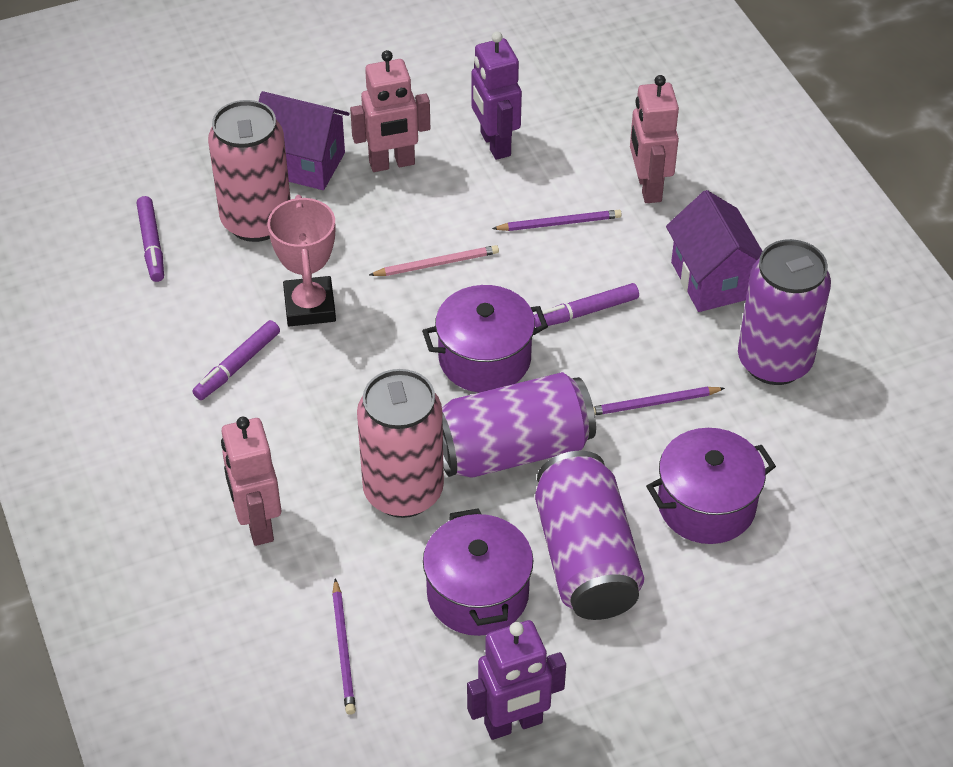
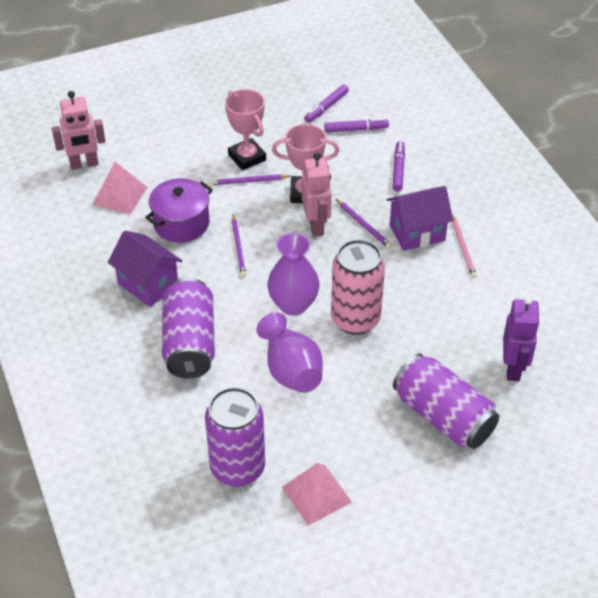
pink can: [208,100,291,242] [357,369,444,518] = 2 -> [331,239,385,335] = 1
pink pyramid: none = 0 -> [92,162,147,214] [282,463,352,525] = 2
pink robot: [221,417,281,546] [350,50,430,172] [630,75,679,203] = 3 -> [52,91,106,170] [302,153,331,237] = 2
pink trophy: [267,195,336,327] = 1 -> [225,89,266,170] [272,124,339,203] = 2
purple pot: [422,285,548,393] [423,508,533,636] [646,428,776,544] = 3 -> [145,178,213,243] = 1
purple robot: [467,620,566,740] [471,31,522,160] = 2 -> [503,296,540,381] = 1
purple vase: none = 0 -> [256,312,323,393] [267,233,320,316] = 2

